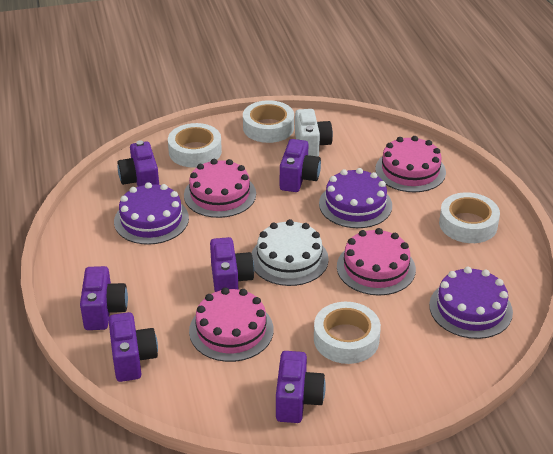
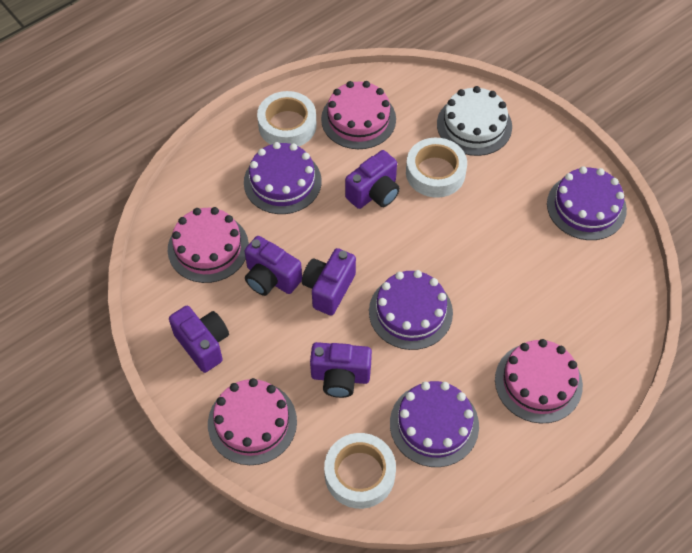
purple cake: [114,182,189,245] [319,168,392,228] [429,267,513,339] = 3 -> [244,142,322,214] [369,270,453,350] [390,381,479,467] [547,166,627,240] = 4
purple camera: [80,266,128,330] [109,312,158,382] [118,140,159,187] [210,237,254,292] [276,351,326,423] [280,139,321,192] = 6 -> [169,306,229,373] [245,236,302,296] [302,248,356,316] [310,342,372,398] [345,150,400,209] = 5
white camera: [295,109,333,157] = 1 -> none = 0
white tape: [168,123,222,168] [243,100,294,143] [314,302,381,364] [439,192,500,243] = 4 -> [257,91,317,147] [324,433,396,509] [406,138,467,198] = 3

